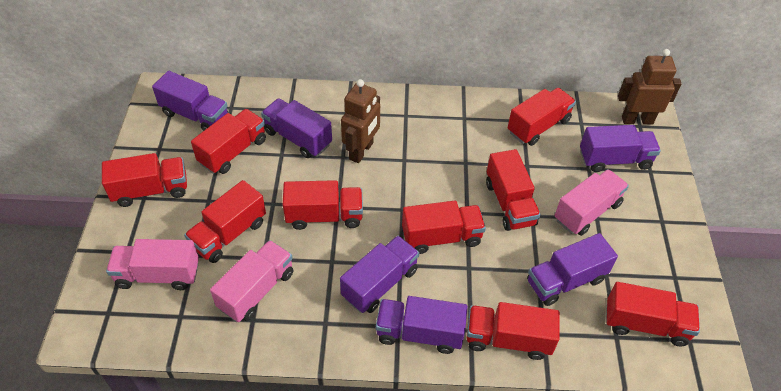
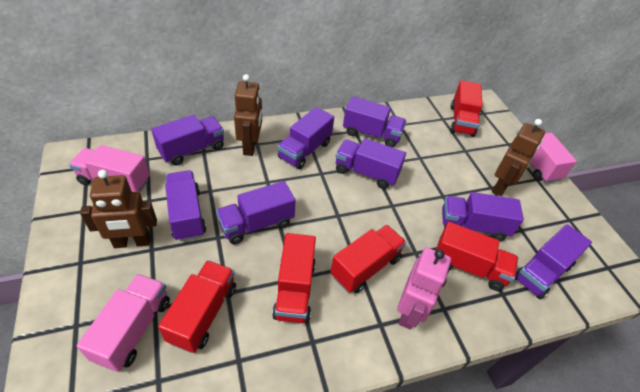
brown robot: [341,79,380,163] [618,49,682,124] = 2 -> [80,170,157,248] [234,74,262,156] [492,119,545,196] = 3
pink robot: none = 0 -> [397,247,451,330] = 1
purple truck: [152,71,228,131] [261,98,332,158] [340,236,419,313] [376,296,468,354] [527,233,618,306] [580,125,661,172] = 6 -> [151,115,224,165] [165,170,206,241] [216,181,296,244] [278,107,334,169] [335,138,406,189] [343,96,406,148] [442,192,524,241] [515,224,592,299] = 8
red truck: [102,153,187,207] [184,180,266,263] [191,109,266,174] [283,180,363,230] [402,201,486,254] [467,302,560,360] [486,149,541,231] [508,88,576,146] [606,282,700,347] = 9 -> [158,260,236,353] [272,233,316,323] [331,225,406,293] [436,222,518,291] [450,80,482,137] = 5

